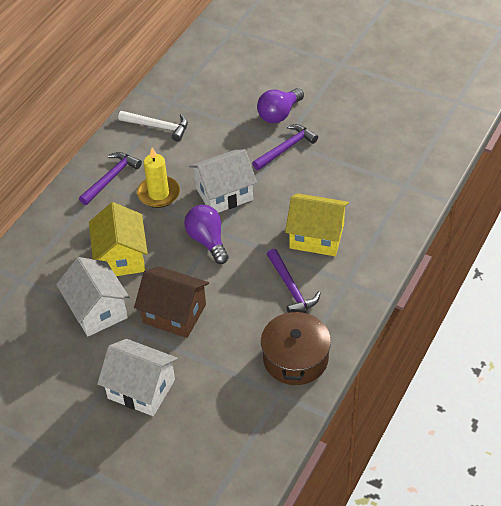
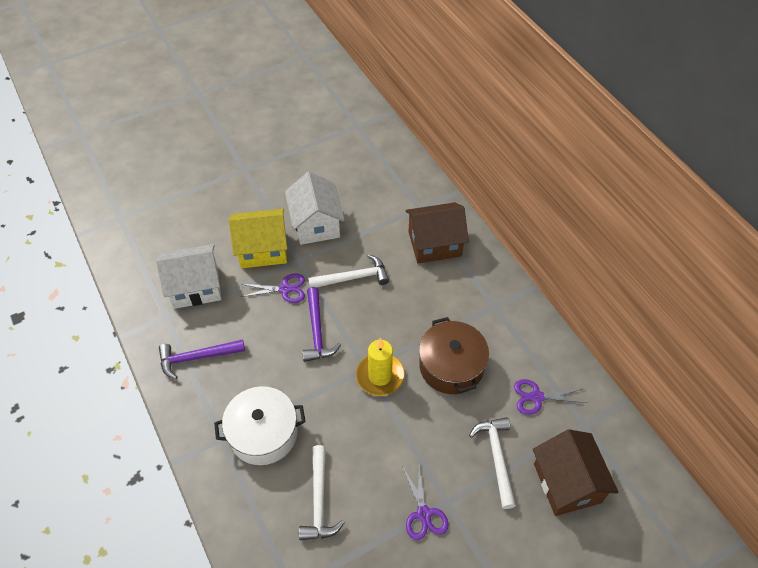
brown house: [134,266,209,338] = 1 -> [406,202,469,263] [533,429,619,516] = 2
purple hammer: [79,152,142,205] [252,124,318,170] [267,249,320,313] = 3 -> [159,339,245,379] [302,287,341,362] = 2
purple light bulb: [184,205,229,264] [257,88,304,123] = 2 -> none = 0
purple scissors: none = 0 -> [241,273,305,303] [402,465,448,540] [514,379,587,415] = 3
white hammer: [118,111,188,142] = 1 -> [299,445,345,540] [308,254,389,288] [469,417,516,509] = 3
white house: [56,257,130,336] [97,339,178,416] [189,149,257,213] = 3 -> [156,244,222,309] [285,172,345,245] = 2
white pot: none = 0 -> [214,386,306,465] = 1
yellow house: [89,202,148,276] [285,193,349,256] = 2 -> [229,209,287,268] = 1

